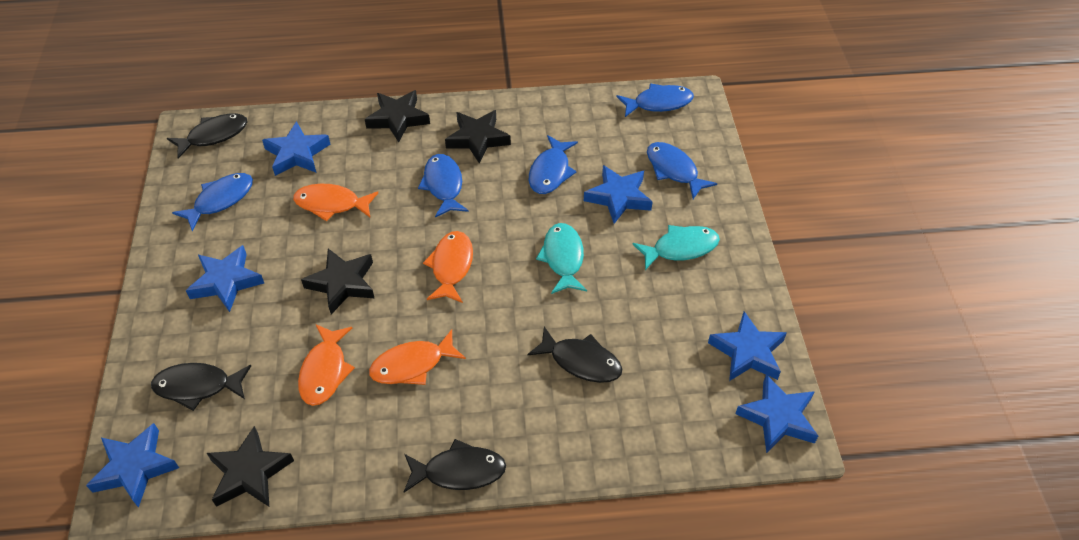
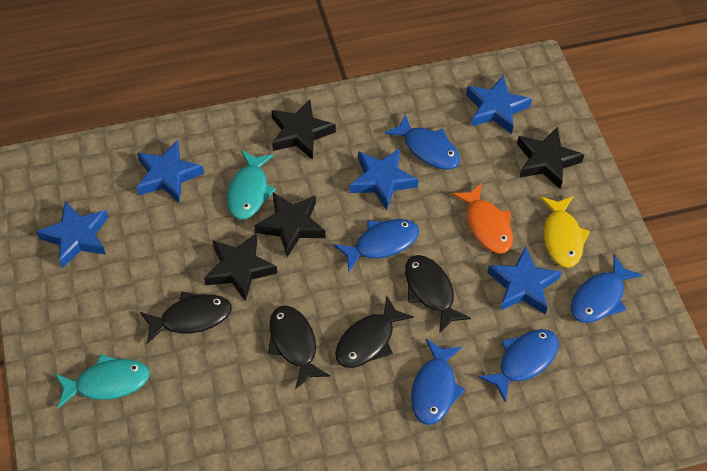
blue star: [86,423,179,508] [186,245,264,312] [262,121,330,176] [584,165,653,224] [708,311,787,381] [735,374,818,453] = 6 -> [36,201,108,268] [137,140,204,204] [350,148,419,210] [466,75,532,134] [487,246,562,315] = 5
orange fish: [293,184,378,221] [298,325,355,406] [369,329,466,385] [423,231,473,303] = 4 -> [452,183,513,254] = 1
yellow fish: none = 0 -> [540,196,590,268] = 1

